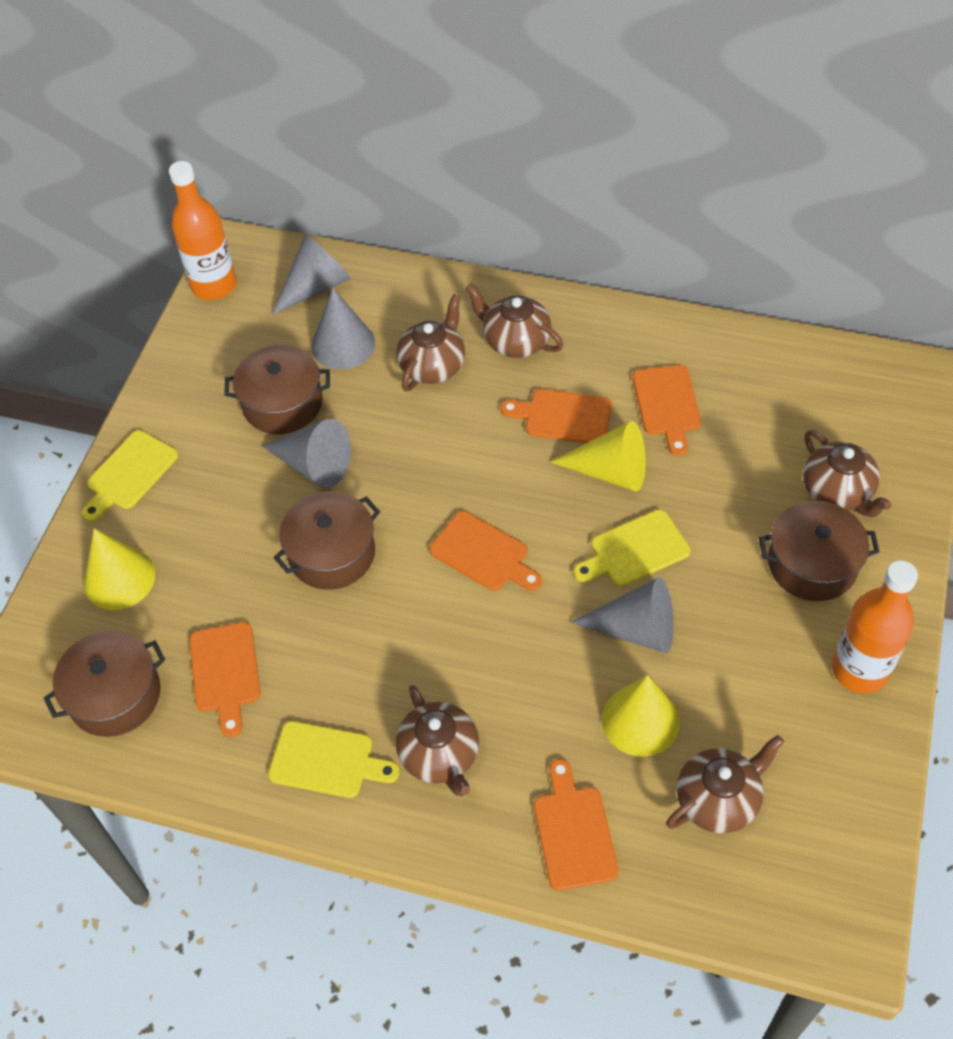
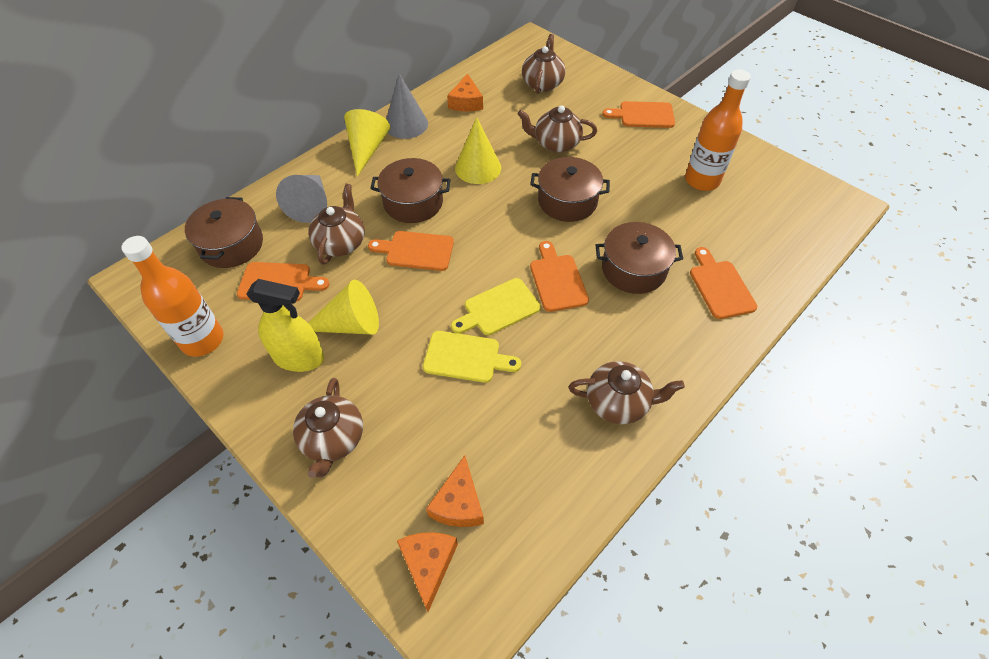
grey cone: [262,419,351,488] [272,234,351,315] [311,288,375,370] [570,577,674,653] = 4 -> [276,175,327,223] [386,74,428,139] = 2
orange cheese: none = 0 -> [397,532,458,612] [426,455,484,527] [447,73,483,112] = 3
yellow cutting board: [82,430,178,522] [268,721,400,798] [573,510,690,586] = 3 -> [423,331,521,383] [451,278,541,335] = 2
yellow spray bottle: none = 0 -> [246,279,324,372] = 1

